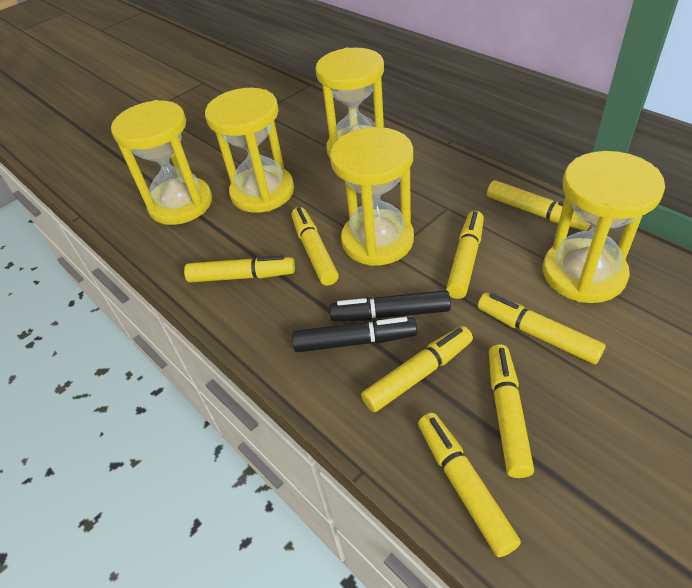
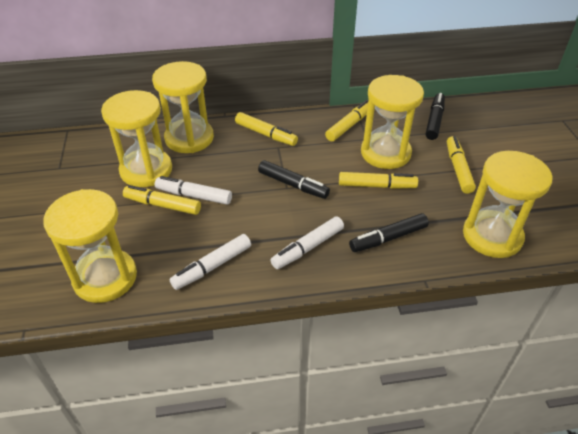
black marker: [292,317,417,352] [329,290,451,321] = 2 -> [258,160,330,199] [349,213,429,252] [426,93,445,140] = 3
white marker: none = 0 -> [155,176,232,205] [169,234,251,290] [271,216,344,269] = 3
yellow marker: [184,255,295,282] [291,207,339,286] [361,326,473,412] [418,413,521,557] [446,211,484,299] [478,293,606,364] [487,180,590,231] [489,344,534,478] = 8 -> [123,185,201,215] [235,112,298,146] [325,100,368,142] [339,172,418,189] [447,136,476,194] = 5

